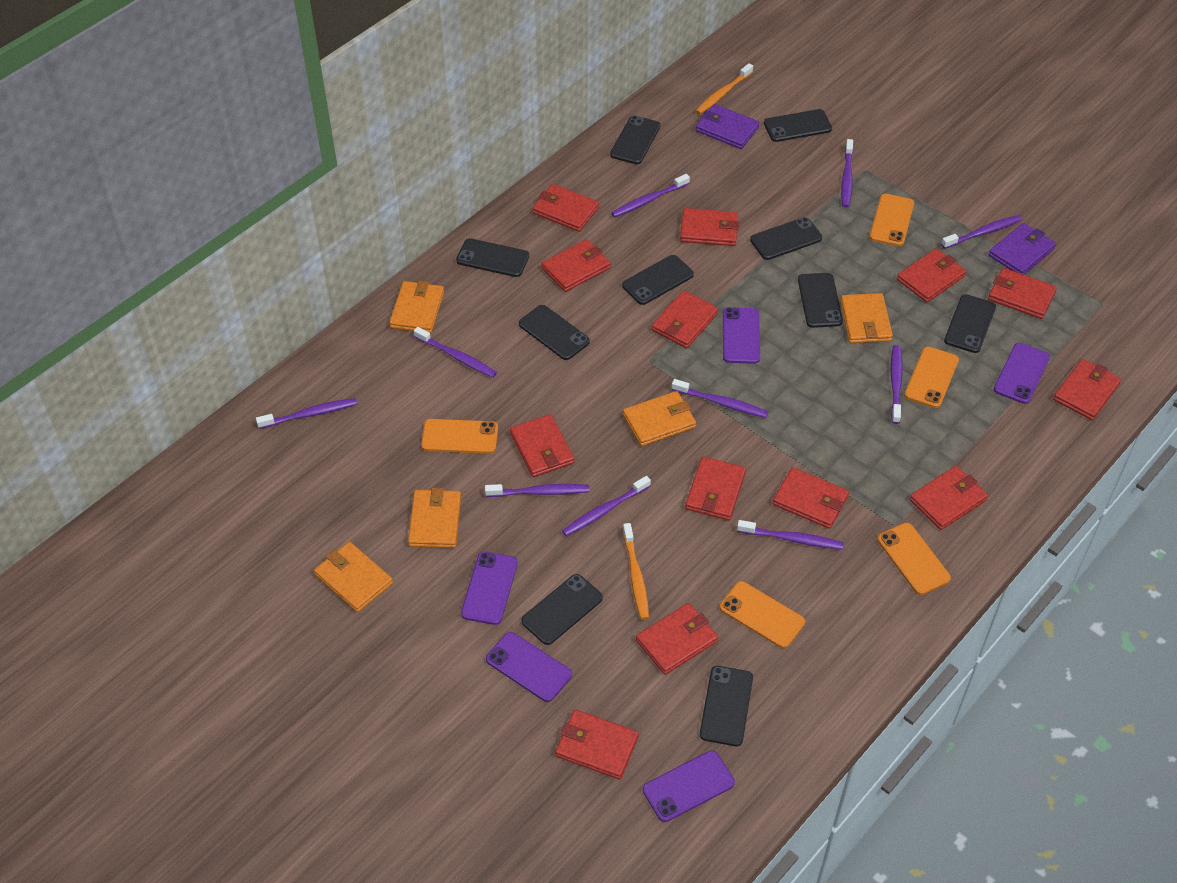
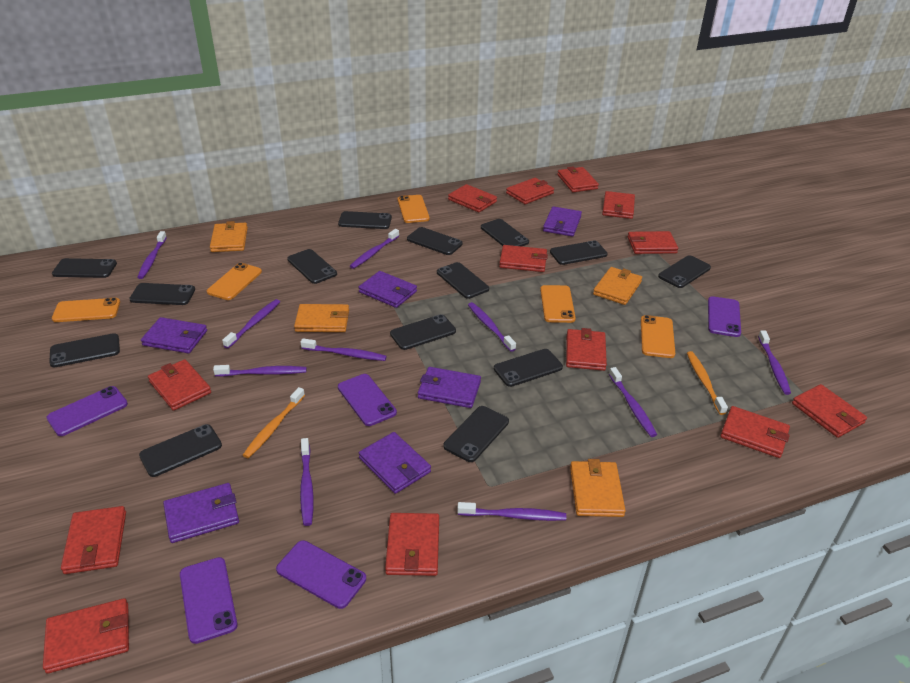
black phone: [456,238,529,277] [519,305,590,360] [521,574,603,645] [610,115,660,164] [622,255,694,305] [700,666,753,746] [750,217,822,260] [764,109,832,142] [798,273,843,328] [944,294,996,353] = 10 -> [49,333,120,367] [52,258,117,278] [129,283,195,305] [139,424,222,477] [287,249,337,284] [338,211,392,229] [390,314,456,350] [407,227,463,255] [437,262,489,299] [443,406,509,462] [481,219,529,246] [494,349,563,387] [550,240,608,265] [658,255,711,288] = 14
orange wallet: [314,542,393,612] [389,280,444,333] [408,487,461,548] [623,391,696,446] [840,293,893,343] = 5 -> [210,221,248,252] [294,304,349,332] [570,459,626,517] [593,267,642,305] = 4
purple wallet: [696,104,760,149] [989,223,1056,275] = 2 -> [141,317,207,354] [163,483,239,543] [359,271,417,308] [359,432,431,494] [418,367,481,408] [543,206,582,237] = 6

